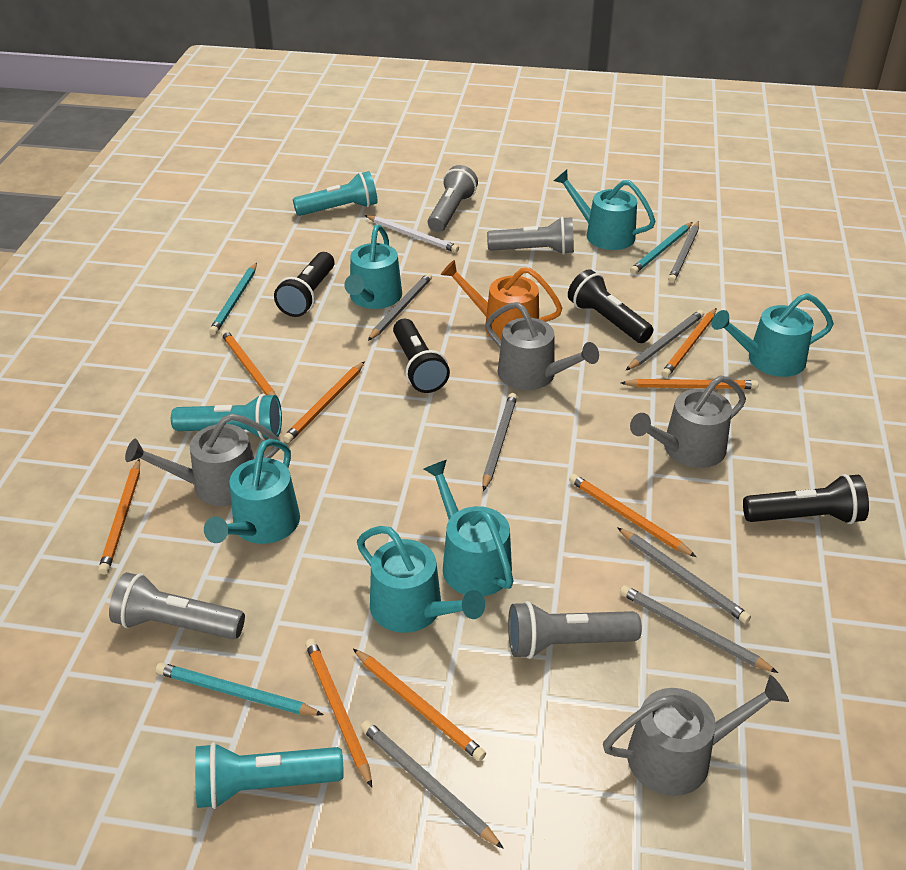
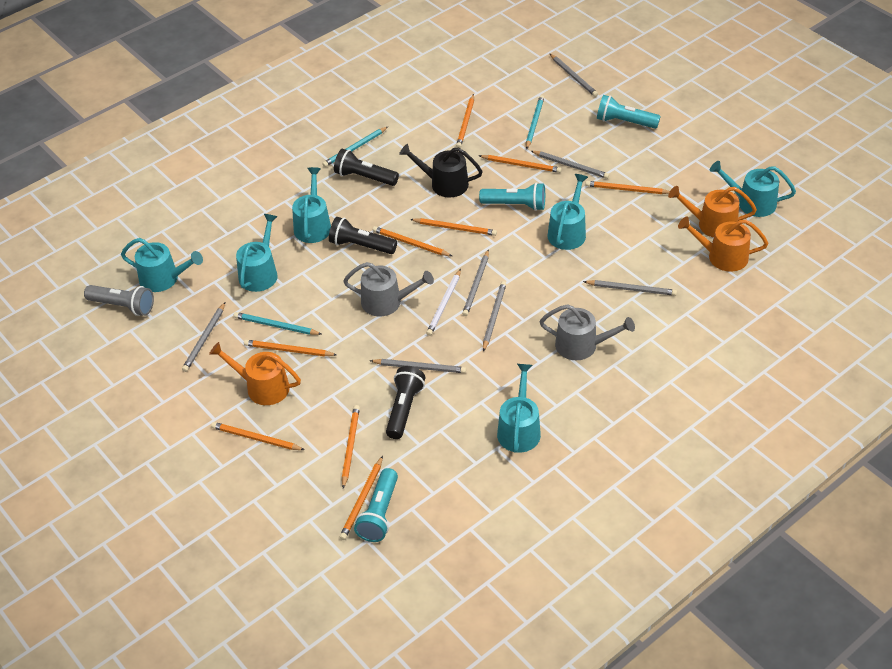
black flashlight: [274,252,335,317] [393,319,450,393] [568,269,653,343] [743,474,869,524] = 4 -> [329,217,397,254] [334,149,399,186] [386,366,425,439] = 3
black watering can: none = 0 -> [399,144,483,198] = 1
grey flashlight: [109,572,245,639] [428,165,478,232] [487,217,574,255] [508,601,642,659] = 4 -> [84,285,154,316] = 1
grey watering can: [125,413,280,506] [486,302,599,390] [603,675,789,796] [630,376,746,468] = 4 -> [343,262,434,316] [540,304,635,360] = 2
orange pencil: [98,459,140,575] [221,330,276,395] [283,361,365,443] [305,639,372,788] [353,649,486,761] [569,474,696,557] [621,379,758,389] [661,308,717,378] = 8 -> [211,422,305,450] [244,340,337,357] [340,456,383,540] [342,405,360,489] [373,226,452,256] [410,218,497,236] [456,94,474,148] [479,155,562,173] [585,181,670,194] = 9
orange watering can: [441,260,563,340] = 1 -> [209,342,301,405] [668,186,757,238] [678,217,768,272] = 3

